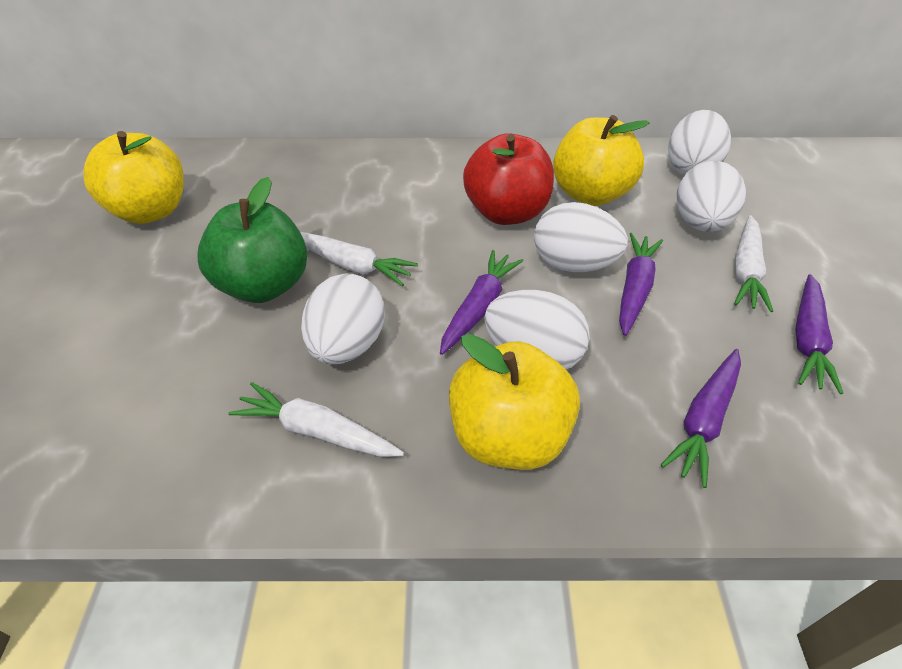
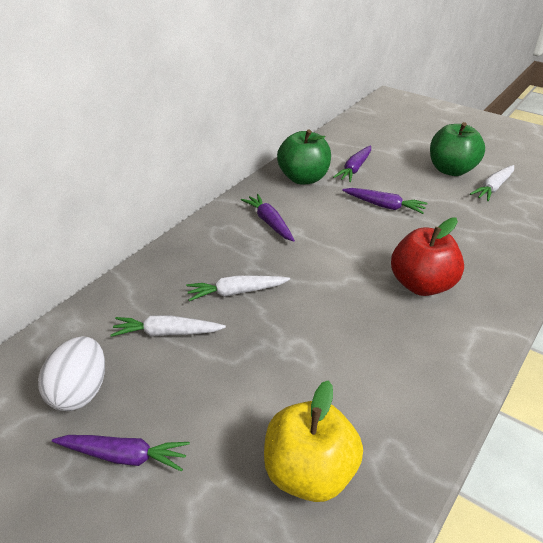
green apple: [197,177,307,303] = 1 -> [277,130,331,185] [430,122,485,176] = 2
white egg: [301,274,385,364] [484,290,590,370] [534,202,628,272] [668,110,731,175] [677,161,746,232] = 5 -> [38,336,105,411] = 1
yellow apple: [83,131,184,224] [449,334,580,470] [553,115,650,206] = 3 -> [264,380,363,502] = 1

